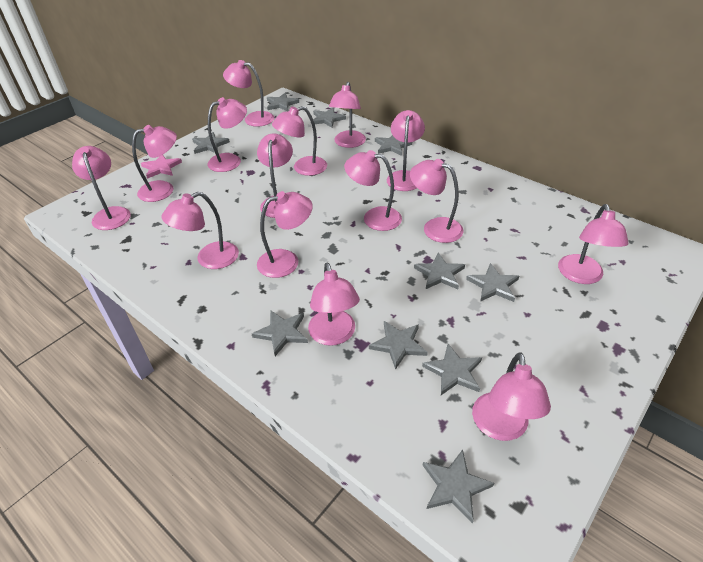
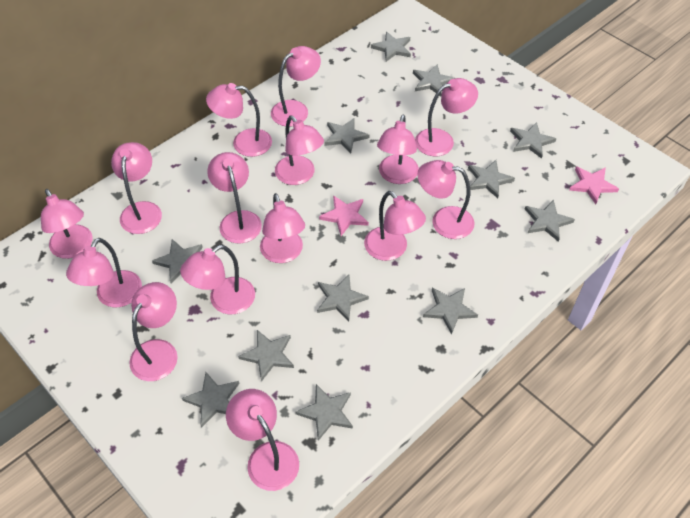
grey star: [192,132,230,154] [252,310,308,356] [267,93,299,111] [313,107,346,128] [369,321,428,370] [375,135,412,156] [414,253,465,289] [422,344,482,395] [423,449,494,524] [466,263,519,302] = 10 -> [152,239,203,283] [182,372,240,428] [238,330,294,382] [295,384,353,441] [317,275,369,322] [324,118,369,153] [371,32,411,62] [413,64,455,96] [423,288,478,335] [468,160,515,198] [510,122,556,159] [525,200,575,242] = 12
pink star: [141,155,182,179] = 1 -> [319,195,369,236] [569,166,619,204] = 2

